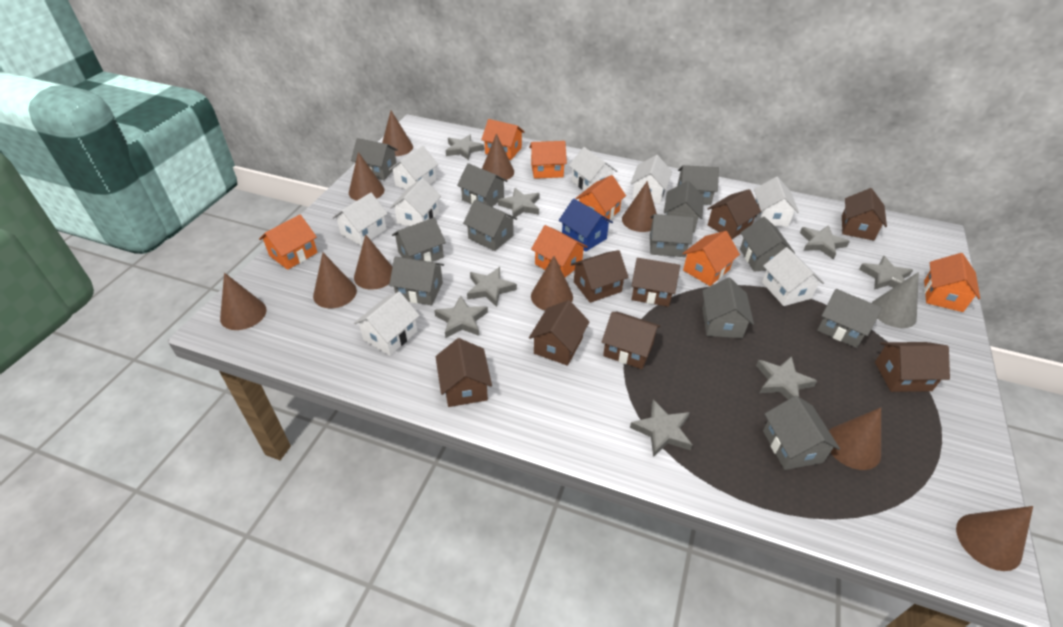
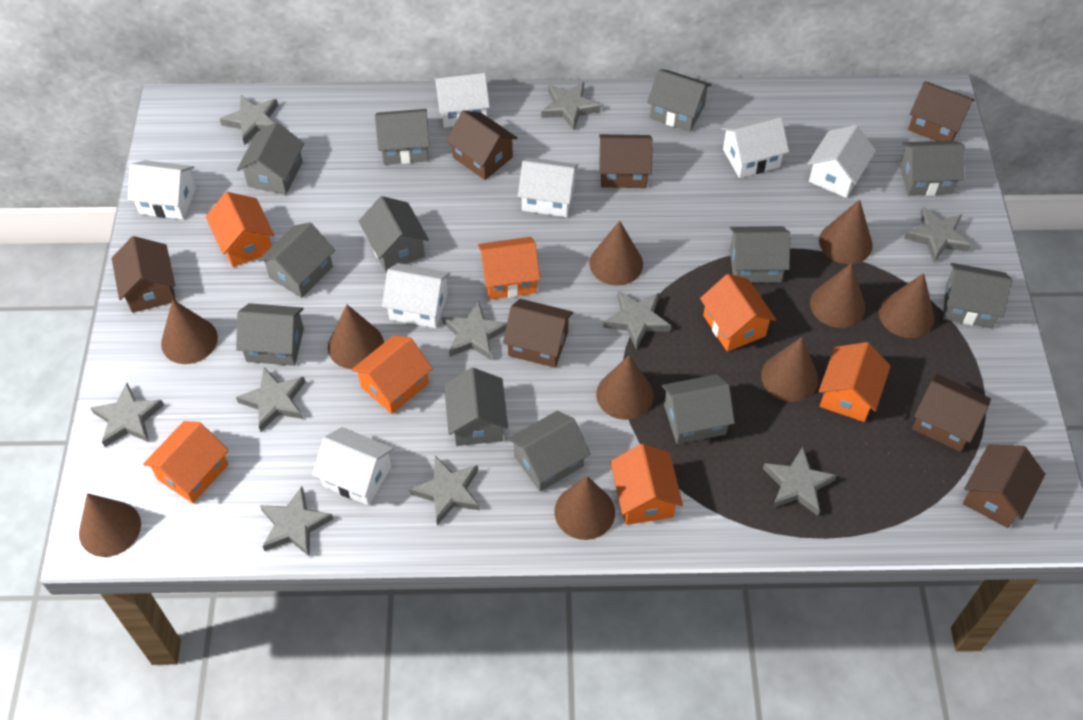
blue house: [559,199,613,252] = 1 -> none = 0
brown house: [436,338,492,407] [529,300,590,366] [571,250,629,303] [602,312,660,369] [632,258,680,307] [708,189,761,239] [842,188,887,241] [875,342,950,392] = 8 -> [112,236,176,313] [446,110,518,180] [503,299,573,368] [599,134,653,188] [908,82,975,141] [912,374,991,452] [963,445,1045,528] = 7
grey cone: [872,272,919,328] = 1 -> none = 0
grey star: [434,295,488,338] [446,134,484,160] [467,267,517,307] [498,188,540,217] [630,400,692,457] [756,356,817,399] [800,225,850,260] [859,256,913,290] = 8 -> [91,383,164,447] [220,95,278,145] [236,367,305,432] [260,487,333,557] [409,456,480,525] [442,300,507,360] [541,82,601,130] [603,290,671,349] [763,447,837,516] [904,207,971,262] = 10
white house: [332,193,388,246] [354,292,420,356] [389,146,438,190] [390,178,441,226] [569,147,617,191] [631,155,672,204] [754,177,799,227] [762,247,824,306] = 8 -> [128,160,196,220] [312,427,394,506] [382,263,450,328] [434,72,490,128] [518,157,578,217] [721,116,789,178] [808,125,876,198] = 7

